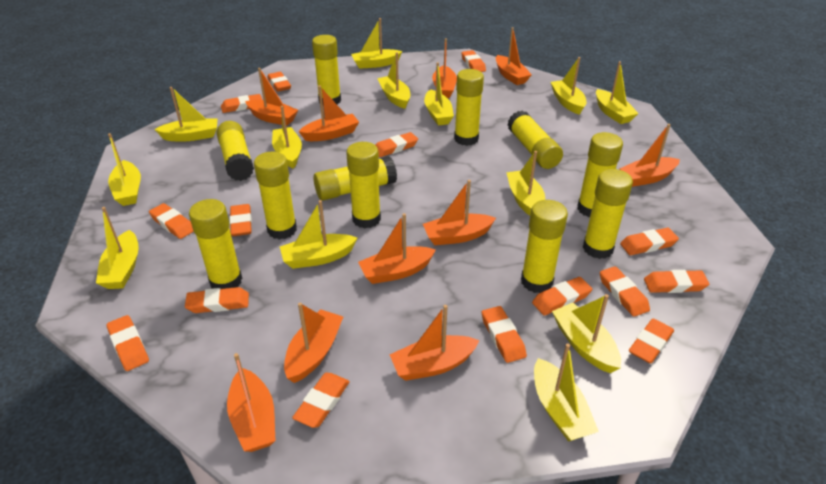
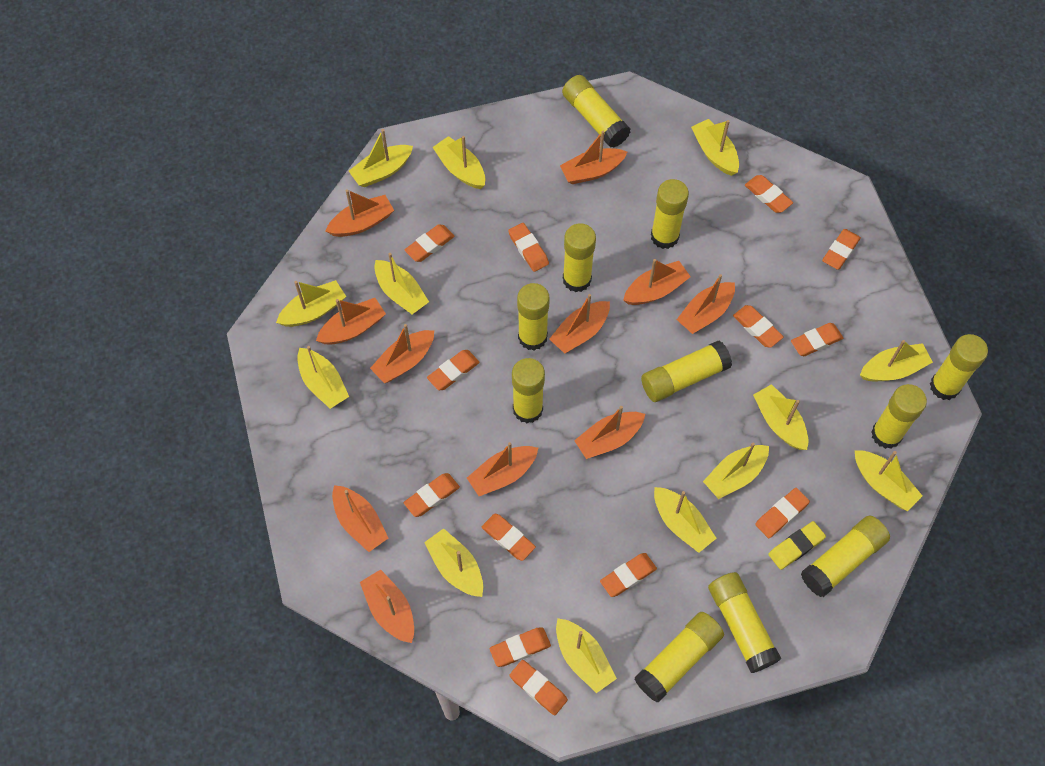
orange boat: [227,353,275,452] [245,68,298,126] [284,303,343,383] [298,86,359,141] [358,213,436,284] [389,305,480,381] [423,180,496,245] [432,38,457,98] [496,27,532,85] [619,124,680,187] = 10 -> [316,298,386,345] [326,189,394,237] [332,485,388,552] [360,569,414,643] [370,324,434,383] [467,442,538,496] [549,294,610,354] [560,130,627,184] [574,406,645,459] [623,259,691,305] [676,274,735,334] = 11
orange eraser: [106,315,149,371] [149,203,194,239] [185,287,249,313] [221,94,262,113] [230,204,252,236] [267,72,291,92] [292,373,350,428] [376,132,418,157] [461,50,486,72] [482,306,527,363] [532,277,592,316] [600,266,650,317] [620,228,679,255] [629,319,674,364] [644,270,709,293] = 15 -> [404,473,460,517] [405,224,455,262] [427,350,480,390] [482,514,536,561] [489,627,551,667] [508,223,549,272] [510,660,568,715] [600,553,657,597] [733,305,784,348] [745,175,793,213] [755,488,810,538] [791,323,843,356] [822,229,861,270] = 13
yellow eraser: none = 0 -> [768,521,826,570] = 1

